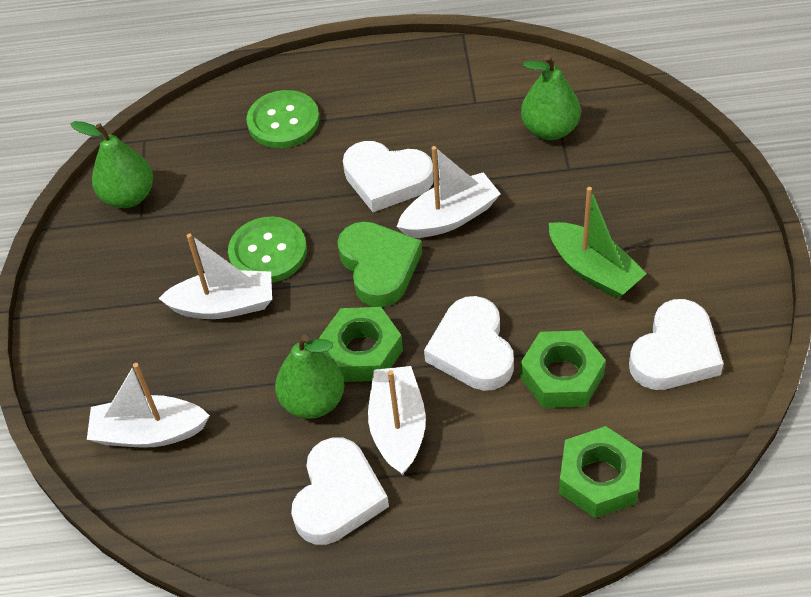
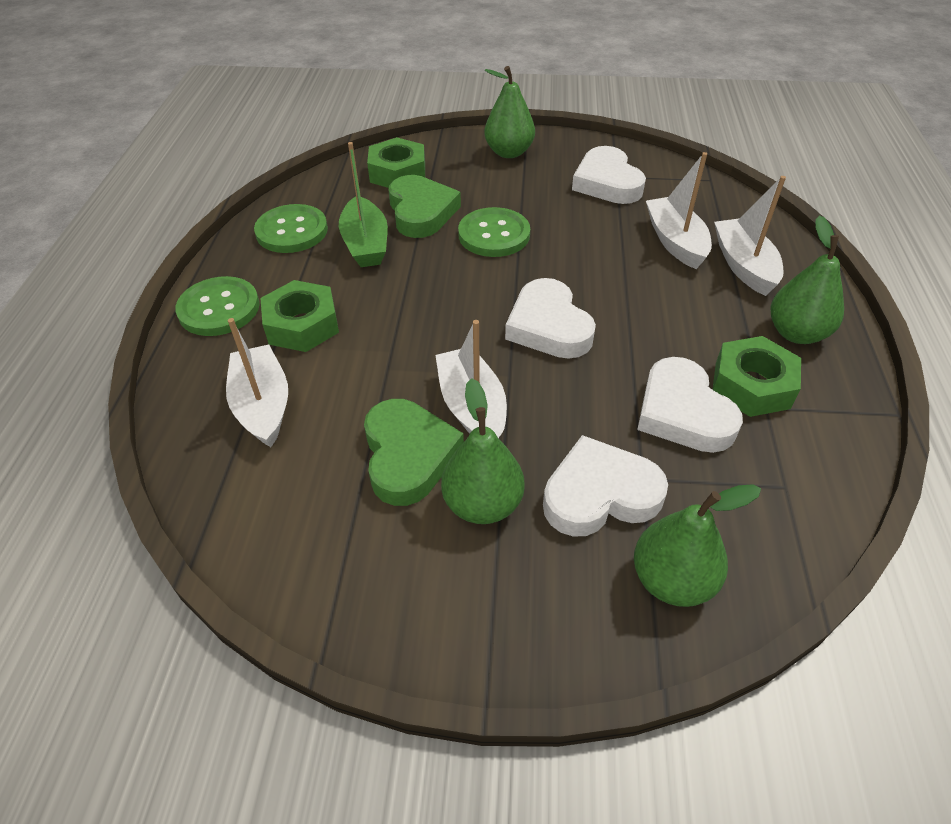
green button: [228,217,307,283] [246,90,320,148] = 2 -> [175,276,260,336] [254,204,328,253] [458,207,530,257] = 3
green heart: [337,221,422,307] = 1 -> [364,399,464,506] [388,175,461,238] = 2
green pear: [71,121,153,208] [275,335,344,419] [521,55,581,140] = 3 -> [441,378,525,524] [484,66,535,158] [634,484,761,607] [770,215,844,344] = 4

